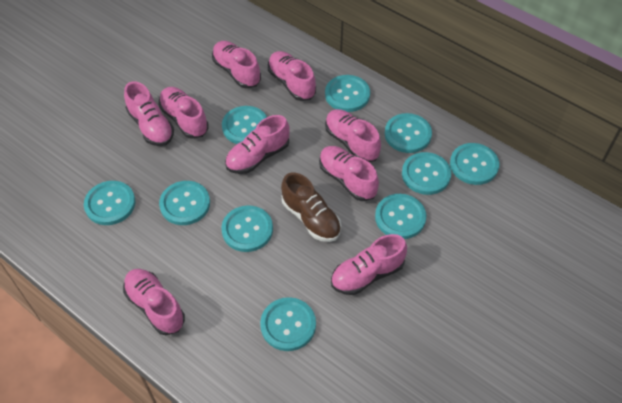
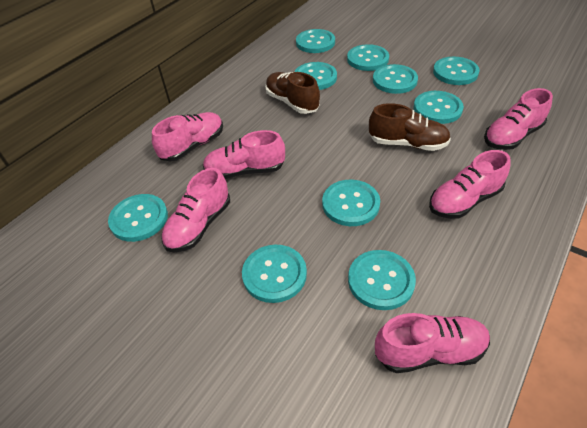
brown shoe: [281,172,341,242] = 1 -> [265,72,320,114] [369,103,451,151] = 2
pink shoe: [123,269,185,335] [124,81,174,146] [158,87,209,139] [212,41,261,88] [225,115,290,174] [268,51,316,101] [319,146,379,201] [325,109,381,162] [331,234,407,295] = 9 -> [152,112,223,162] [161,168,230,252] [203,130,285,179] [375,313,490,373] [429,150,511,219] [484,88,553,150] = 6

